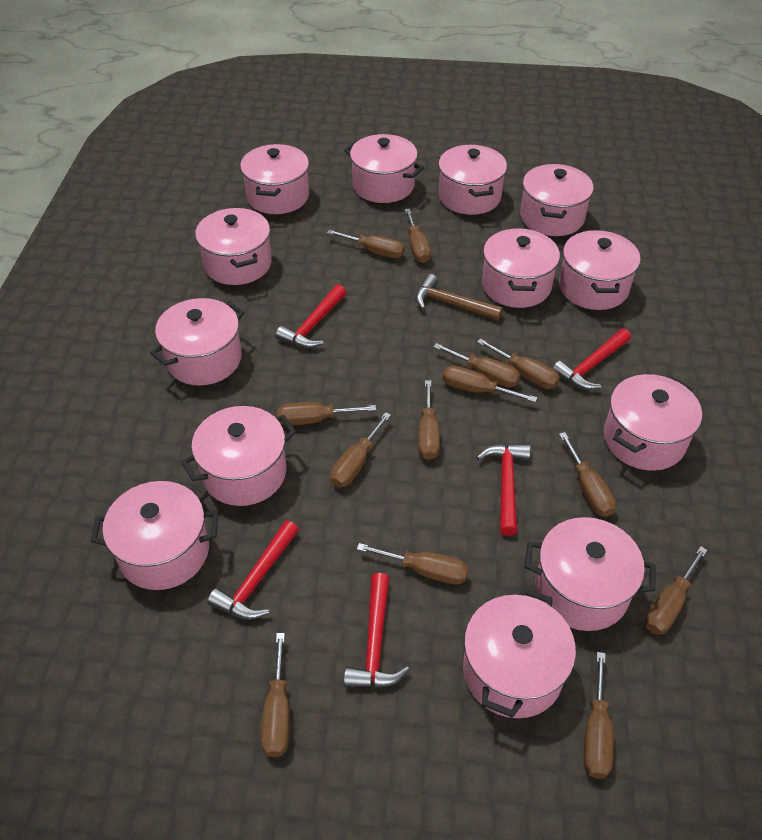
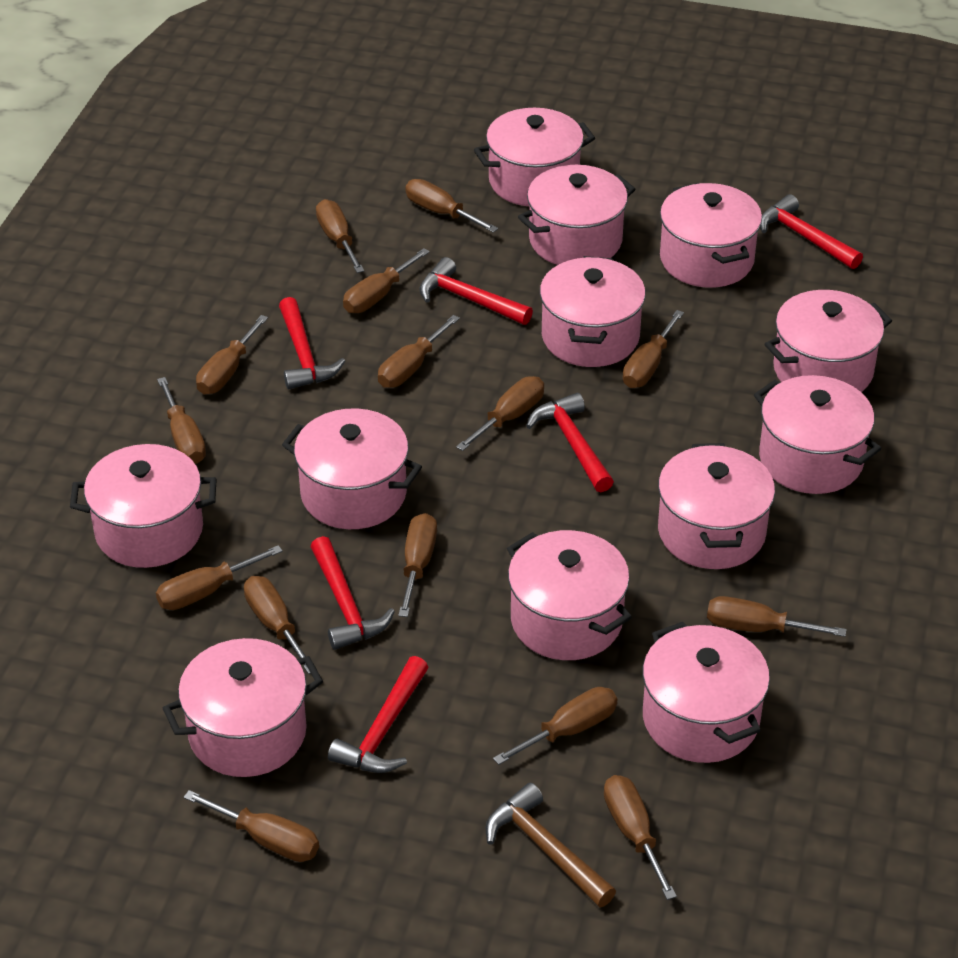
brown screwdriver: [261,633,290,757] [277,402,376,426] [327,230,405,258] [330,412,391,487] [357,543,468,585] [404,208,431,263] [418,380,440,460] [433,343,520,387] [443,366,537,402] [477,338,560,389] [559,432,616,517] [584,652,614,779] [645,546,707,635] = 13 -> [156,545,283,610] [157,377,206,464] [184,790,319,862] [196,315,268,395] [244,576,311,674] [316,199,364,273] [343,248,430,313] [378,315,460,388] [398,513,437,617] [405,179,498,233] [456,376,544,451] [493,687,617,765] [604,775,677,900] [623,310,684,388] [707,596,847,637] = 15
pink pot: [91,481,219,590] [150,298,245,386] [181,406,296,506] [195,208,272,285] [240,144,309,214] [344,134,424,203] [438,145,507,215] [463,588,576,718] [482,228,560,308] [520,164,594,236] [525,517,656,631] [559,230,641,310] [604,374,702,471] = 13 -> [70,444,217,568] [162,638,323,777] [282,408,422,529] [474,108,595,206] [507,530,632,660] [518,165,635,265] [540,256,646,367] [643,622,770,763] [658,443,775,569] [660,183,762,288] [754,375,881,494] [765,290,892,392] = 12
red hammer: [207,520,299,620] [276,284,346,348] [344,573,409,688] [476,444,530,536] [552,328,631,390] = 5 -> [279,297,345,389] [310,536,395,650] [328,656,429,773] [419,257,533,325] [526,393,614,492] [760,194,863,269] = 6

